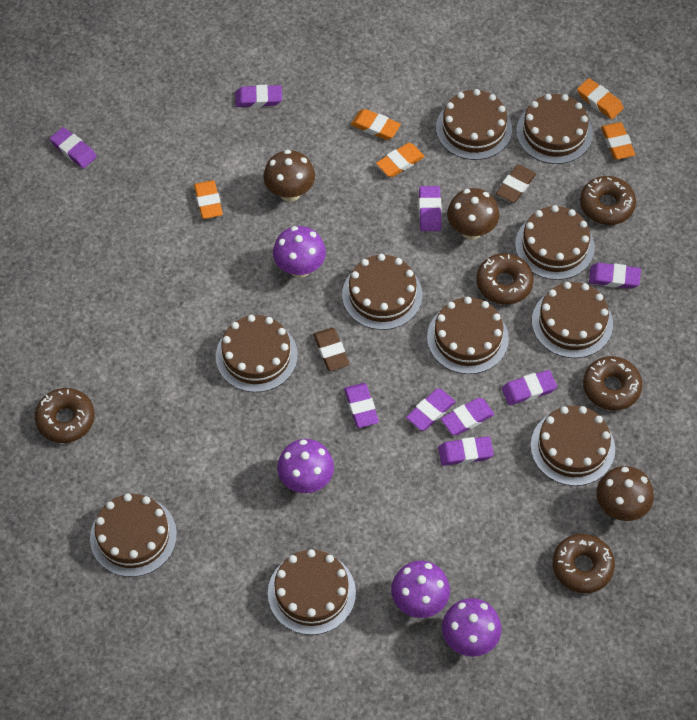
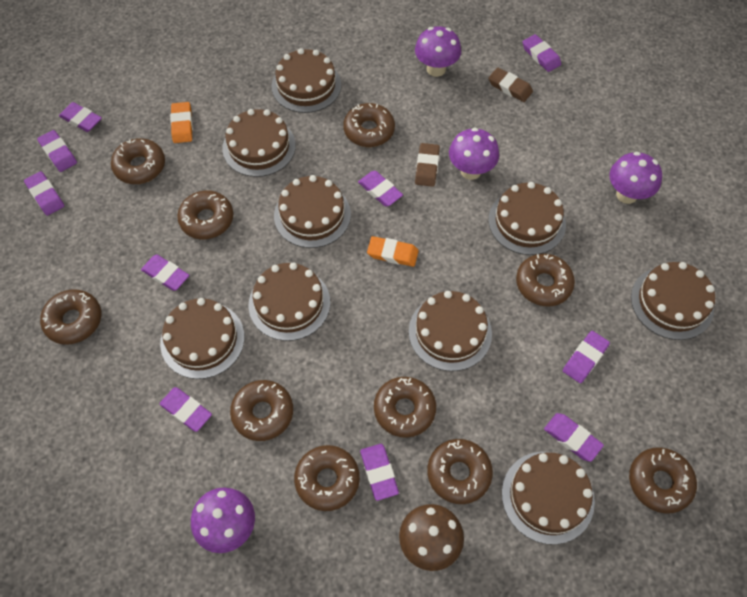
brown cake: [90,494,177,577] [216,315,298,392] [268,549,356,635] [342,254,423,330] [427,297,509,374] [436,89,512,160] [515,205,595,280] [516,94,593,164] [531,406,615,486] [532,282,613,358] = 10 -> [160,298,244,379] [222,109,296,177] [249,262,330,341] [272,48,341,113] [274,175,351,248] [409,291,492,371] [488,182,566,255] [502,452,595,545] [631,262,715,340] = 9
brown donut: [35,388,95,443] [476,253,534,305] [552,534,615,593] [580,176,636,225] [583,356,643,410] = 5 -> [40,289,101,345] [111,138,165,184] [177,191,233,239] [230,380,293,441] [294,445,360,511] [343,103,395,147] [374,377,436,438] [427,439,493,504] [516,254,575,307] [629,447,697,514] = 10
brown mushroom: [263,150,315,202] [447,188,499,240] [596,466,654,521] = 3 -> [399,504,464,571] = 1
orange eraser: [194,180,223,219] [351,109,401,140] [376,143,425,177] [577,78,624,119] [601,122,635,160] = 5 -> [170,102,193,143] [367,236,419,267] = 2
purple eraser: [50,127,97,169] [235,85,282,107] [344,383,379,428] [406,389,456,431] [419,186,442,231] [438,436,494,466] [441,398,494,435] [502,370,557,405] [589,263,641,289] = 9 -> [24,171,64,216] [37,130,77,172] [59,102,102,132] [141,254,190,291] [159,387,212,432] [358,171,403,206] [360,444,399,501] [522,34,561,72] [544,413,604,462] [563,331,610,383] = 10

